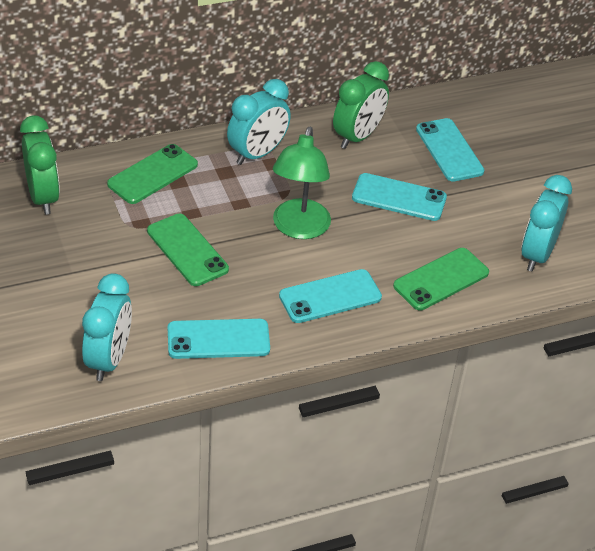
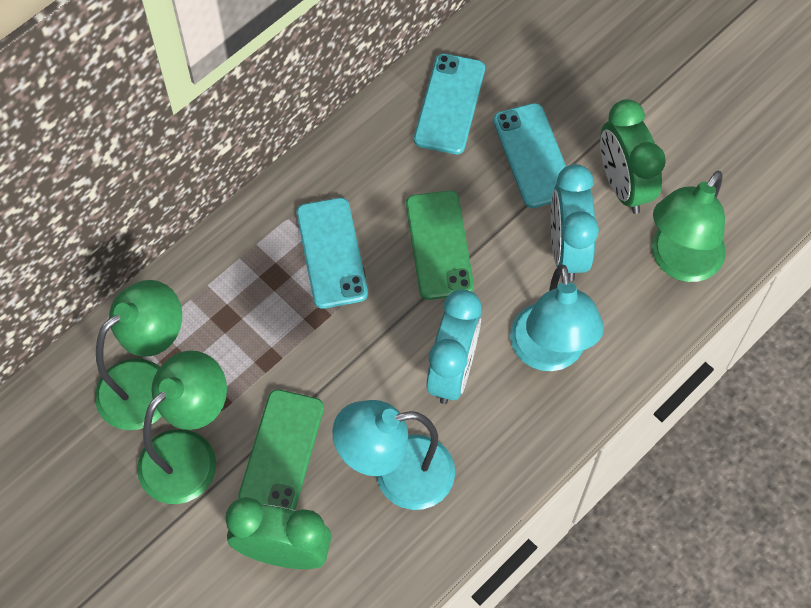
green lamp: [273,126,331,239] = 1 -> [95,280,182,430] [137,351,227,504] [652,171,726,282] = 3
green phone: [107,144,198,204] [147,214,229,286] [393,248,489,310] = 3 -> [238,389,324,510] [406,191,474,300] = 2
turquoise clock: [82,273,132,381] [227,79,291,165] [521,175,572,271] = 3 -> [427,289,481,404] [551,164,599,281] = 2
turquoise lamp: none = 0 -> [332,400,455,510] [510,265,604,371] = 2
turquoise phone: [168,319,270,359] [279,269,382,323] [352,173,447,221] [416,118,484,182] = 4 -> [296,198,368,309] [414,54,485,154] [493,103,566,208] = 3

